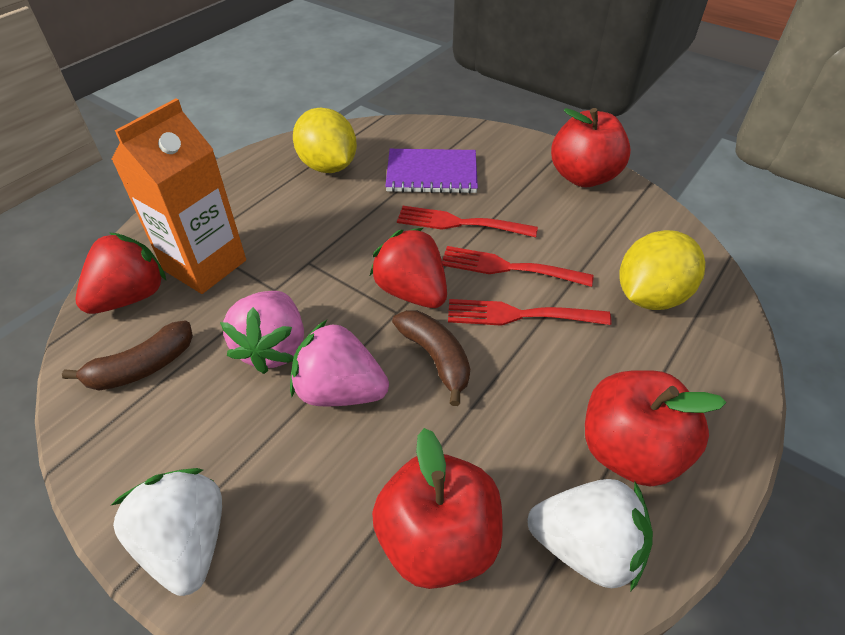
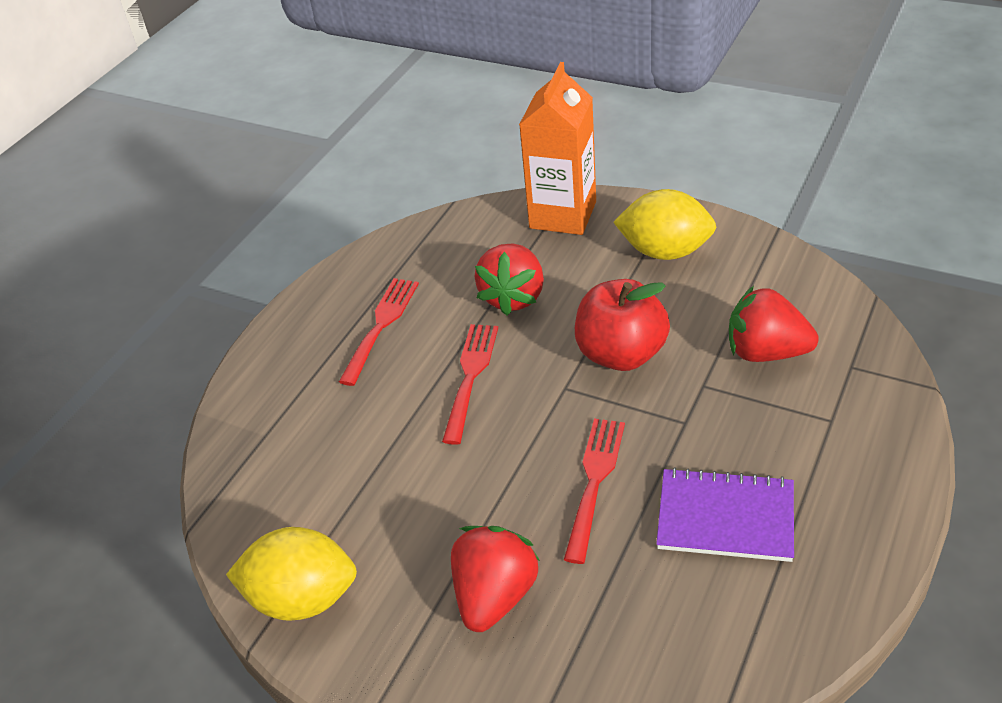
brown banana: [62,321,193,390] [392,310,470,406] = 2 -> none = 0
pink strawberry: [220,291,304,374] [290,320,389,406] = 2 -> none = 0
red apple: [372,428,503,589] [551,108,631,187] [585,370,726,487] = 3 -> [575,279,670,371] = 1
red strawberry: [75,232,166,314] [370,228,447,308] = 2 -> [451,526,540,632] [474,244,544,316] [729,286,819,362] = 3
white strawberry: [110,468,222,596] [527,479,653,592] = 2 -> none = 0

